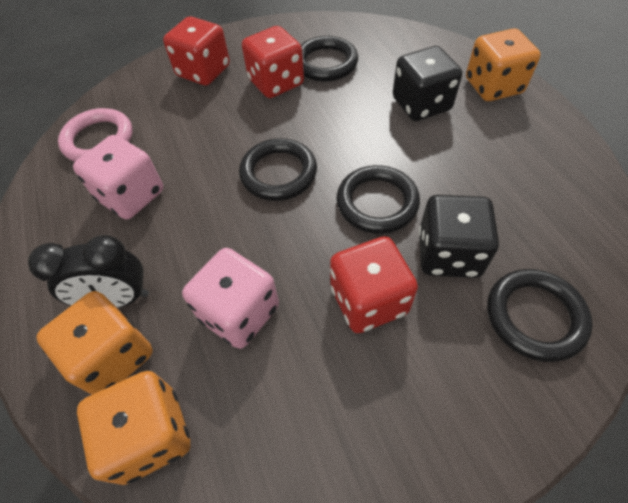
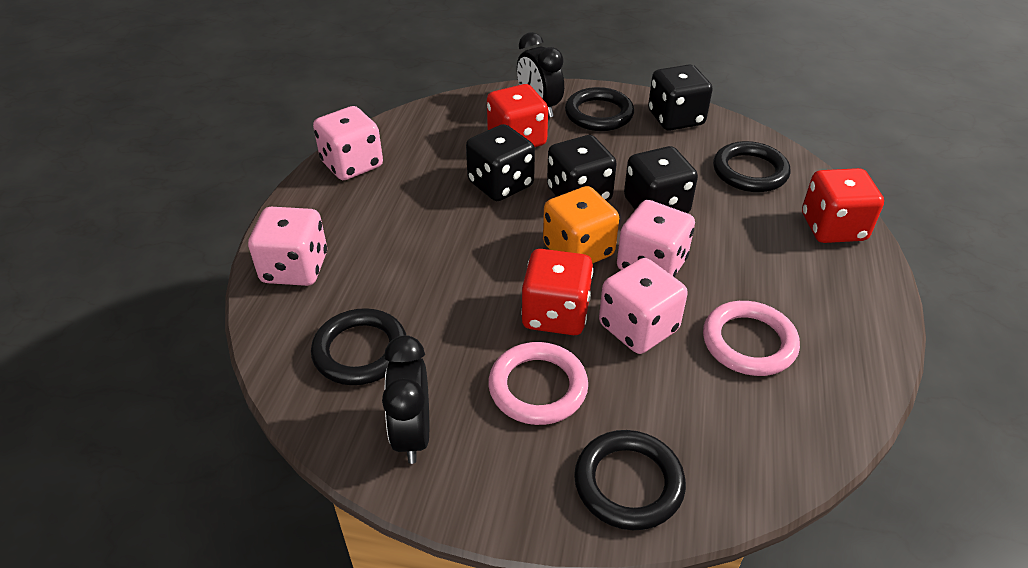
black clock: [28,235,149,308] = 1 -> [382,335,429,464] [517,32,564,118] = 2
black dice: [393,46,462,121] [419,195,499,278] = 2 -> [466,124,535,201] [547,135,617,201] [624,146,698,213] [648,64,713,131] = 4
orange dice: [36,291,153,395] [77,371,190,485] [466,28,541,101] = 3 -> [543,186,619,264] = 1
pink dice: [73,135,163,219] [182,248,279,349] = 2 -> [248,207,327,286] [313,106,383,180] [599,258,688,354] [617,200,695,277] = 4
pink ring: [58,108,133,162] = 1 -> [488,342,588,425] [703,301,800,376] = 2

